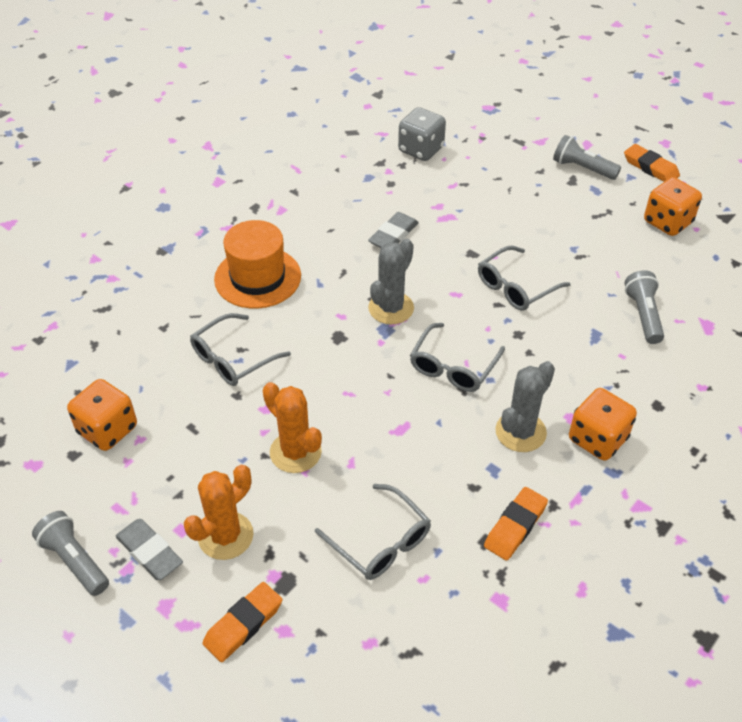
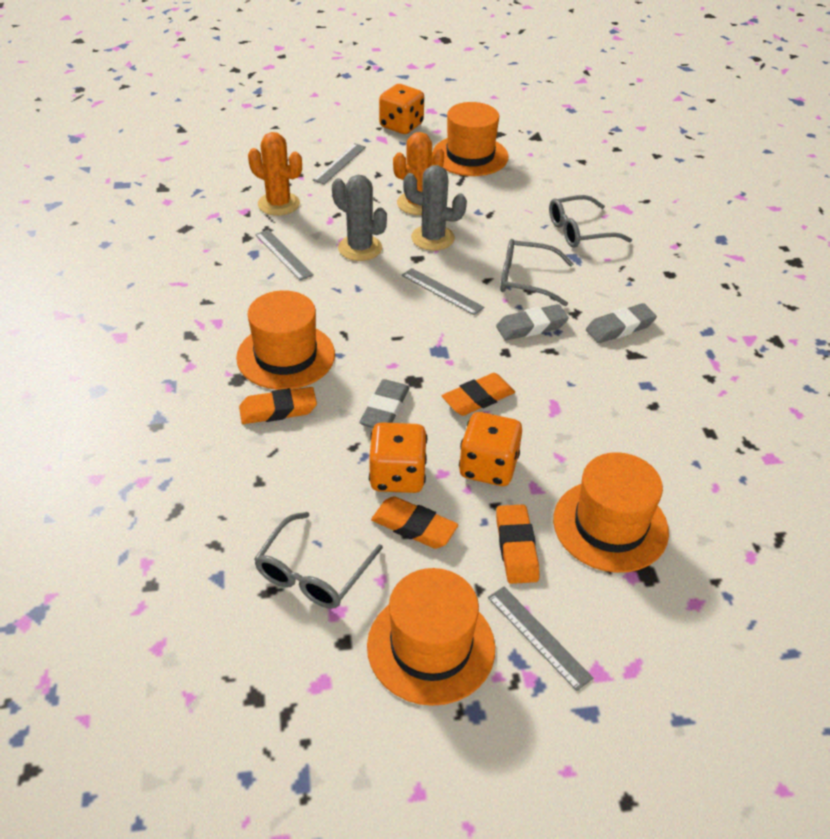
grey dice: [398,107,446,161] = 1 -> none = 0
grey eraser: [116,519,183,580] [368,212,419,248] = 2 -> [359,379,410,428] [496,304,569,340] [586,303,657,343] = 3
grey flashlight: [32,511,109,596] [553,135,621,180] [625,270,664,344] = 3 -> none = 0
grey glasses: [190,313,291,386] [315,484,431,580] [410,323,505,392] [478,245,570,311] = 4 -> [254,512,383,609] [500,239,574,306] [549,195,632,248] = 3
grey ruler: none = 0 -> [255,230,314,280] [312,143,366,184] [402,268,484,315] [488,586,593,691] = 4
orange eraser: [203,582,282,662] [484,487,548,561] [624,144,680,182] = 3 -> [239,387,317,424] [371,496,458,549] [442,373,515,416] [496,504,539,584] = 4
orange hat: [214,220,301,309] = 1 -> [236,290,335,390] [367,568,495,706] [433,102,509,176] [553,452,669,573] = 4

